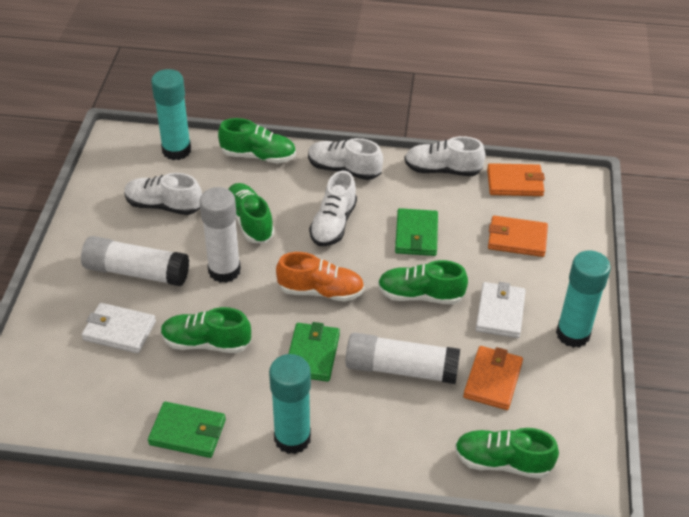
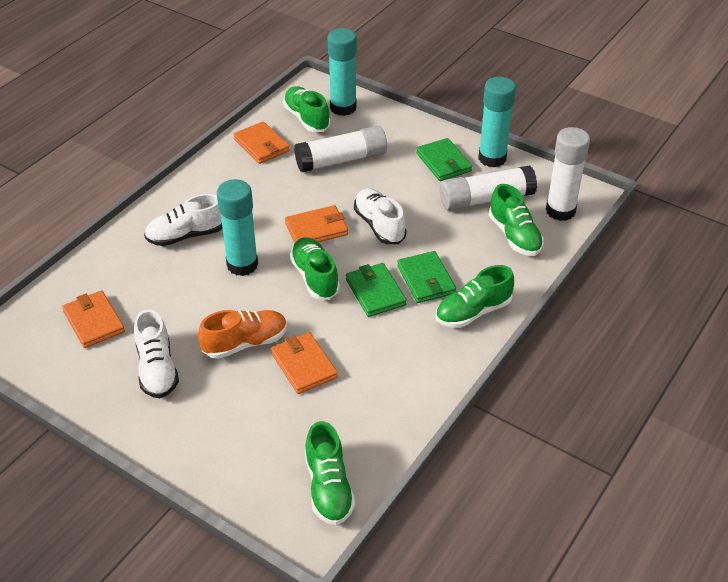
orange wallet: [463,346,523,410] [487,163,545,196] [488,216,548,257] = 3 -> [62,290,125,348] [233,121,290,164] [271,332,338,394] [285,205,348,243] = 4
white shoe: [124,173,202,215] [308,138,383,180] [309,171,357,246] [404,136,485,176] = 4 -> [134,309,179,398] [144,194,223,246] [354,188,406,244] = 3
white wallet: [82,303,156,353] [476,282,526,338] = 2 -> none = 0

